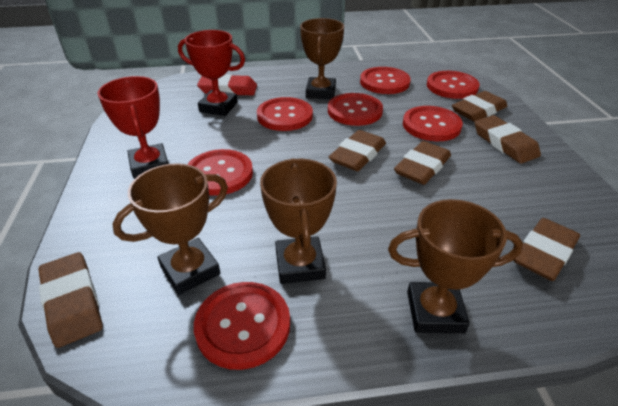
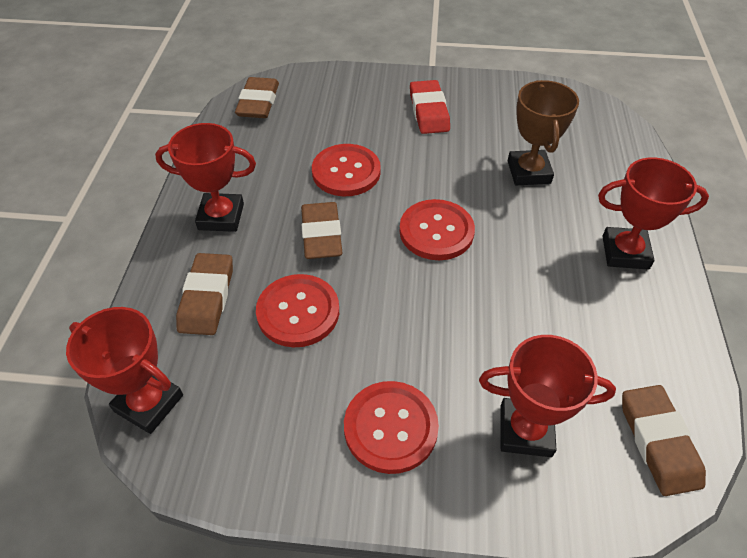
brown eraser: [38,252,103,348] [329,130,386,171] [394,141,451,185] [452,91,507,122] [475,115,541,164] [514,218,580,281] = 6 -> [176,253,233,335] [235,77,279,118] [301,202,343,259] [622,385,706,496] = 4
brown trophy: [112,163,228,295] [260,158,337,284] [300,18,344,99] [388,199,523,333] = 4 -> [508,80,579,185] = 1
red button: [187,149,253,196] [194,282,290,370] [257,97,313,131] [328,93,383,126] [360,67,411,94] [403,106,463,141] [427,71,480,99] = 7 -> [256,274,339,347] [312,144,381,196] [344,381,439,474] [400,199,475,260] = 4
red trophy: [97,76,168,179] [178,30,245,116] = 2 -> [66,307,183,434] [155,123,256,232] [479,335,616,457] [598,157,709,270] = 4

